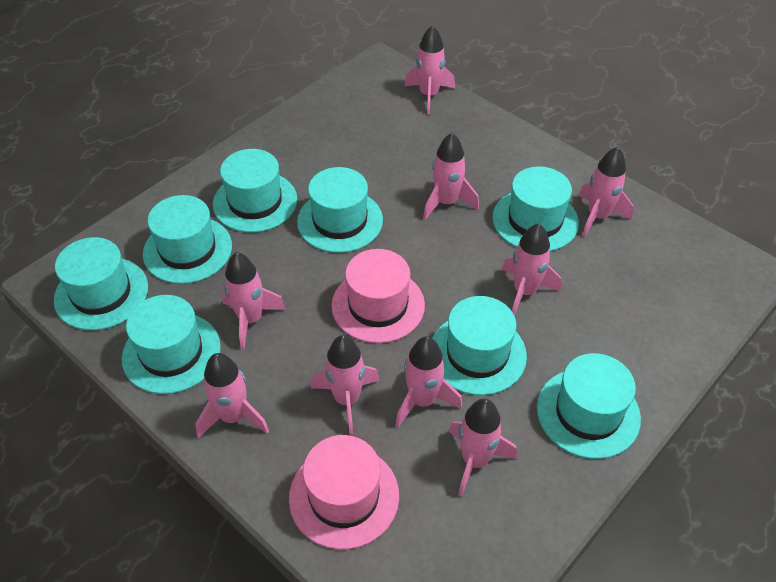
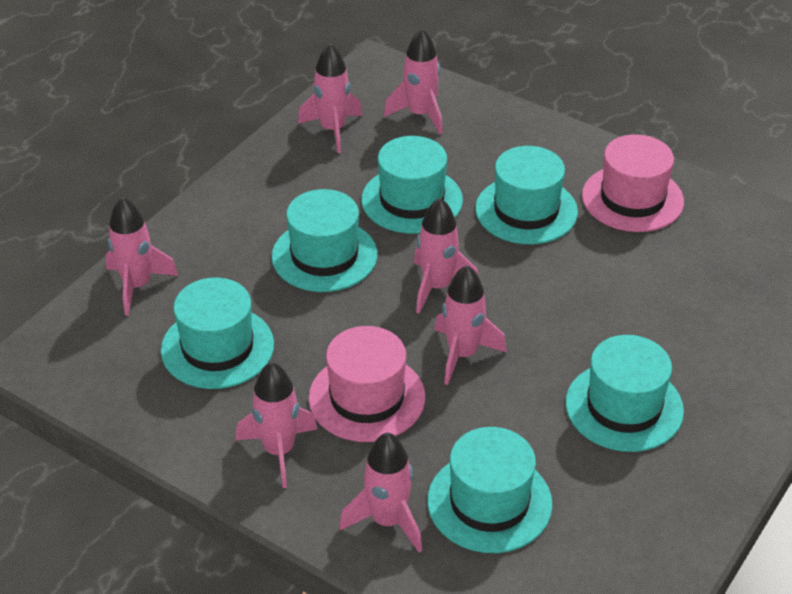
pink rocket: [195,353,269,438] [222,252,286,350] [311,335,380,435] [395,336,462,427] [404,25,455,114] [423,133,479,220] [448,399,517,497] [502,223,561,316] [578,147,633,238] = 9 -> [106,197,178,316] [236,362,318,488] [298,43,363,153] [339,432,422,553] [384,29,443,134] [414,198,478,314] [435,265,507,385] = 7
turquoise hat: [54,237,148,330] [122,295,221,394] [143,195,232,284] [213,149,297,233] [297,167,383,253] [432,296,527,395] [492,166,579,251] [537,353,641,459] = 8 -> [161,278,274,389] [272,189,377,292] [361,136,463,234] [427,427,553,553] [475,146,578,244] [566,335,684,452] = 6

